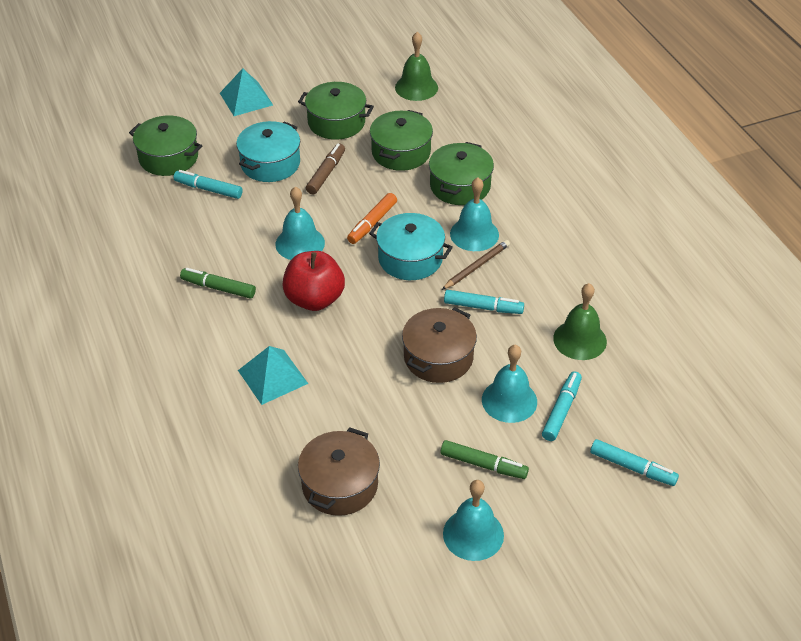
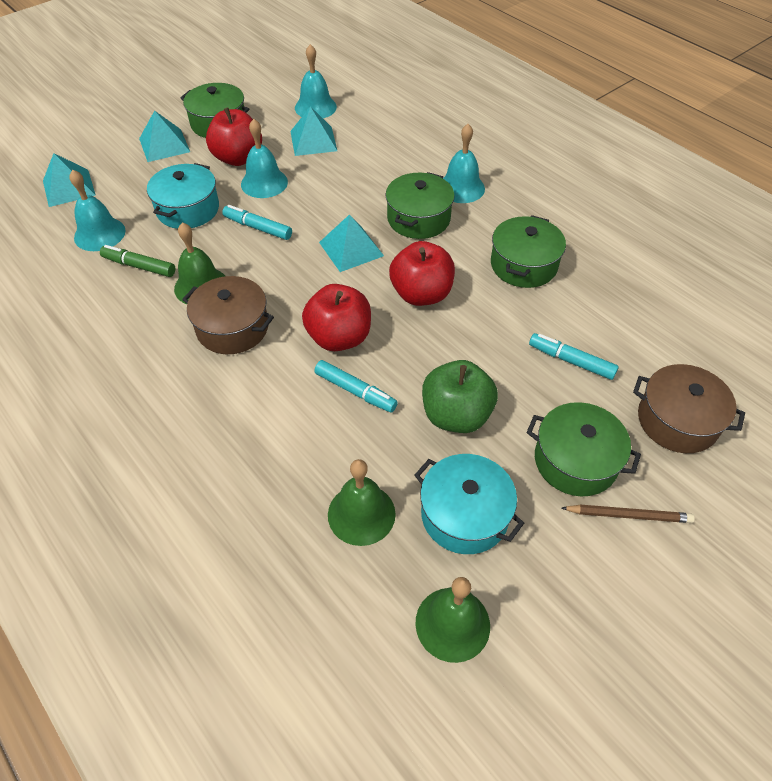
brown marker: [306,144,345,195] = 1 -> none = 0
green apple: none = 0 -> [422,360,498,433] = 1
green bell: [395,32,438,101] [553,283,607,360] = 2 -> [174,222,225,304] [328,459,396,546] [416,577,490,663] = 3
green marker: [180,268,256,299] [440,440,529,479] = 2 -> [100,245,175,277] = 1
orange marker: [347,193,397,244] = 1 -> none = 0
red apple: [282,251,345,311] = 1 -> [206,107,262,166] [302,284,371,351] [389,241,455,306] = 3
turquoise marker: [174,170,243,199] [444,290,524,314] [542,371,582,441] [590,439,679,486] = 4 -> [222,205,292,240] [314,360,398,413] [529,333,619,380] = 3
turquoise pyramid: [220,68,273,116] [238,346,308,405] = 2 -> [43,153,96,207] [139,110,190,162] [290,106,337,156] [319,214,384,272] = 4

